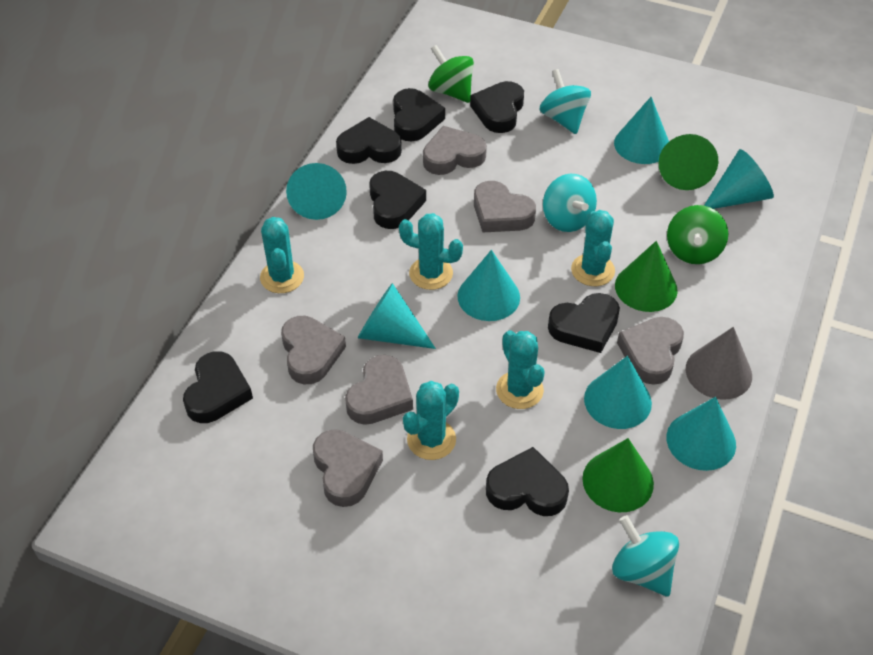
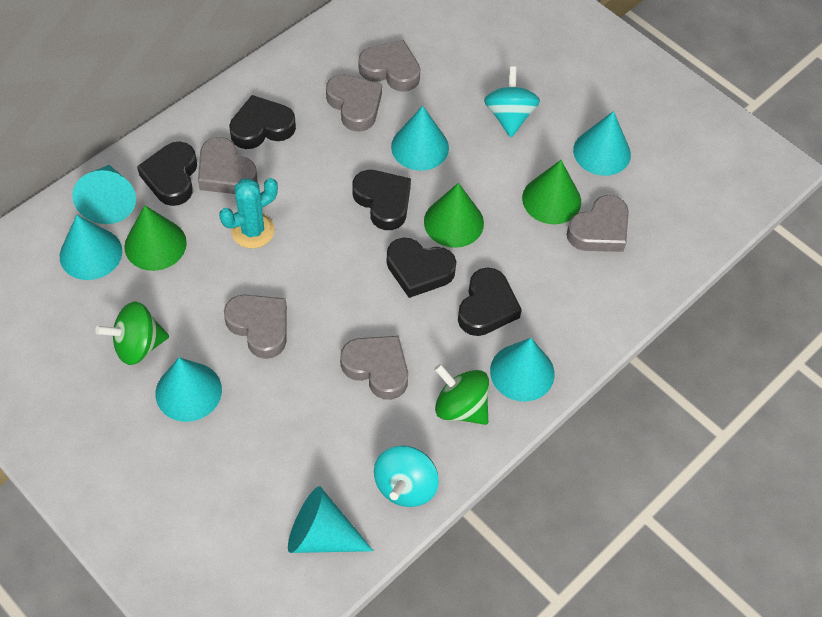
black heart: [183,351,253,423] [336,117,402,164] [369,171,426,229] [393,88,445,142] [470,81,524,133] [486,447,569,516] [548,293,620,353] = 7 -> [137,142,197,206] [229,95,296,149] [352,170,411,230] [387,238,456,298] [458,268,522,336] = 5
grey cone: [686,327,752,400] = 1 -> none = 0
turquoise cactus: [260,217,304,293] [399,213,463,290] [403,381,459,460] [496,330,545,409] [571,210,615,286] = 5 -> [219,178,278,248] = 1
turquoise spinning top: [540,69,591,134] [543,174,597,232] [612,515,679,597] = 3 -> [374,445,439,507] [484,66,540,137] = 2

